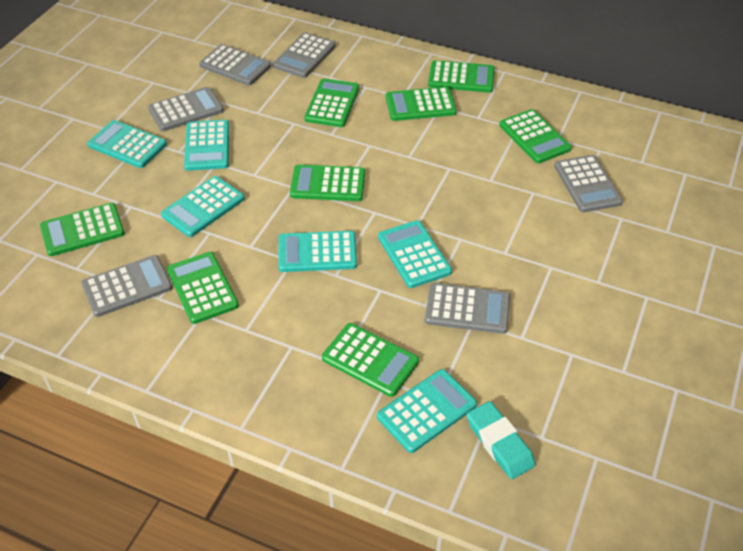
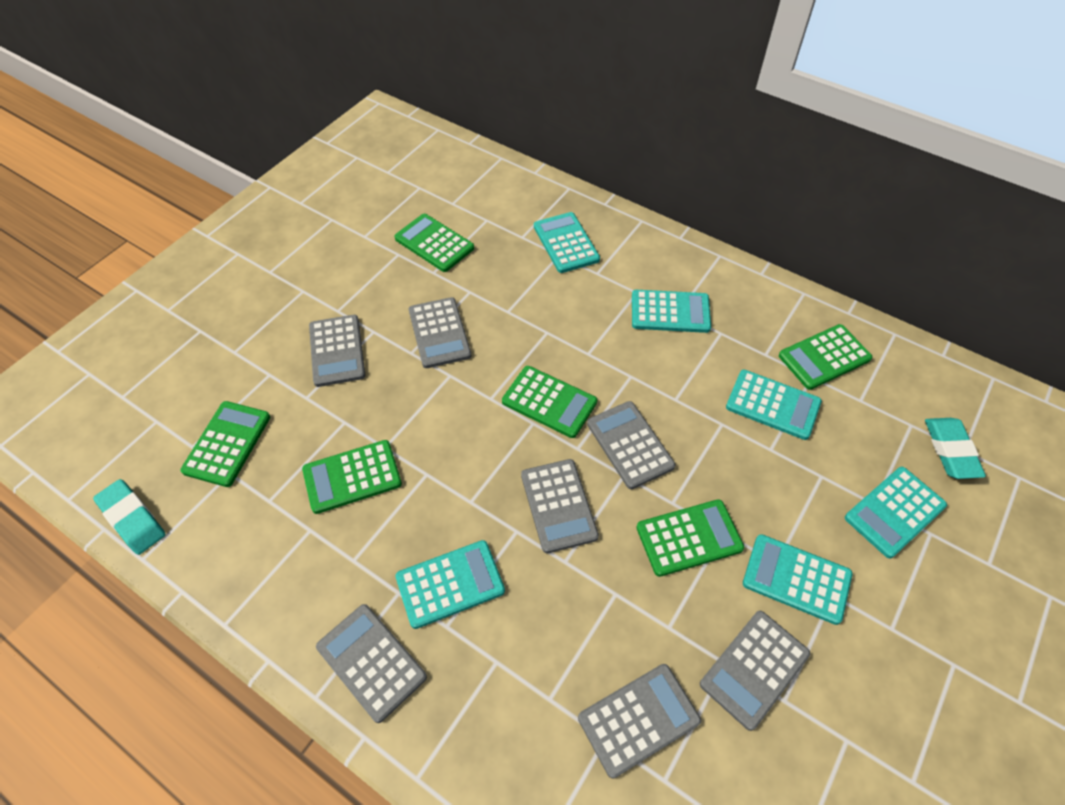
green calculator: [40,203,125,256] [167,252,239,324] [290,164,365,201] [304,78,359,127] [322,323,419,397] [386,87,457,121] [428,60,495,93] [499,109,572,163] = 8 -> [180,401,270,487] [302,440,402,514] [395,214,474,272] [502,366,597,438] [636,499,744,577] [779,324,872,390] = 6
grey calculator: [81,255,172,317] [148,87,224,131] [199,44,271,86] [273,32,336,78] [425,283,510,334] [554,155,623,212] = 6 -> [309,315,365,387] [316,604,427,723] [409,297,471,368] [521,459,599,553] [578,664,701,778] [587,401,675,489] [700,611,810,731] = 7
turquoise eraser: [467,401,535,479] = 1 -> [93,479,165,555] [925,418,986,479] = 2

